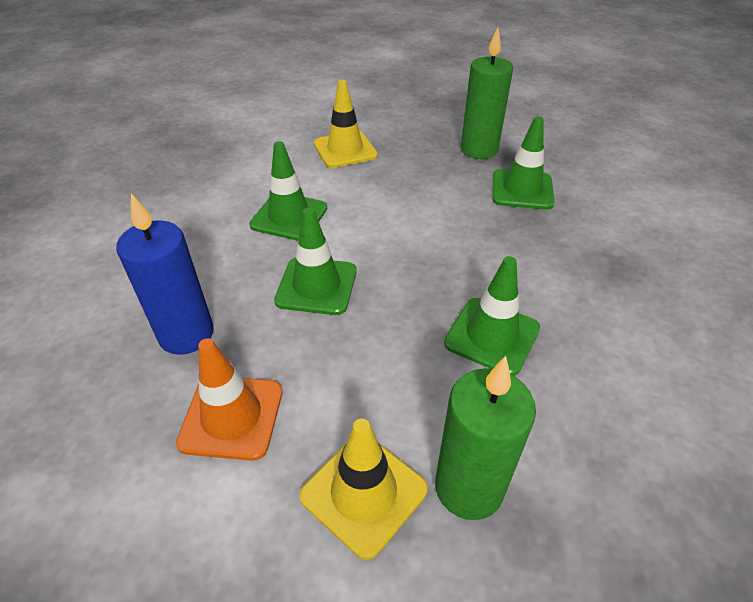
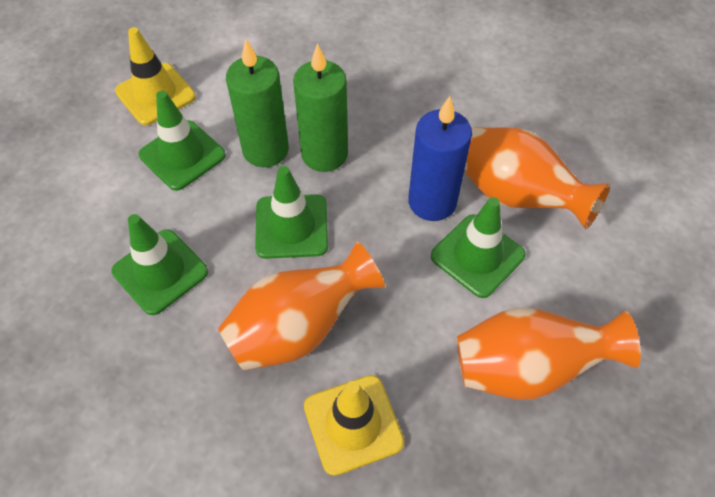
orange traffic cone: [176,338,283,461] = 1 -> none = 0
orange vase: none = 0 -> [218,241,385,371] [457,308,641,400] [464,127,611,229] = 3

